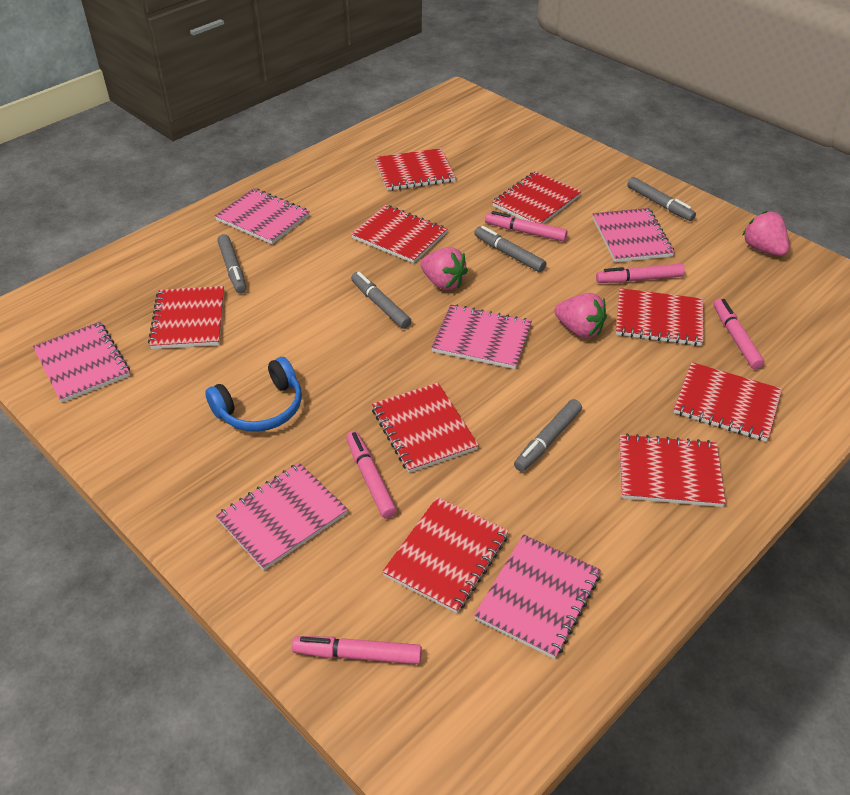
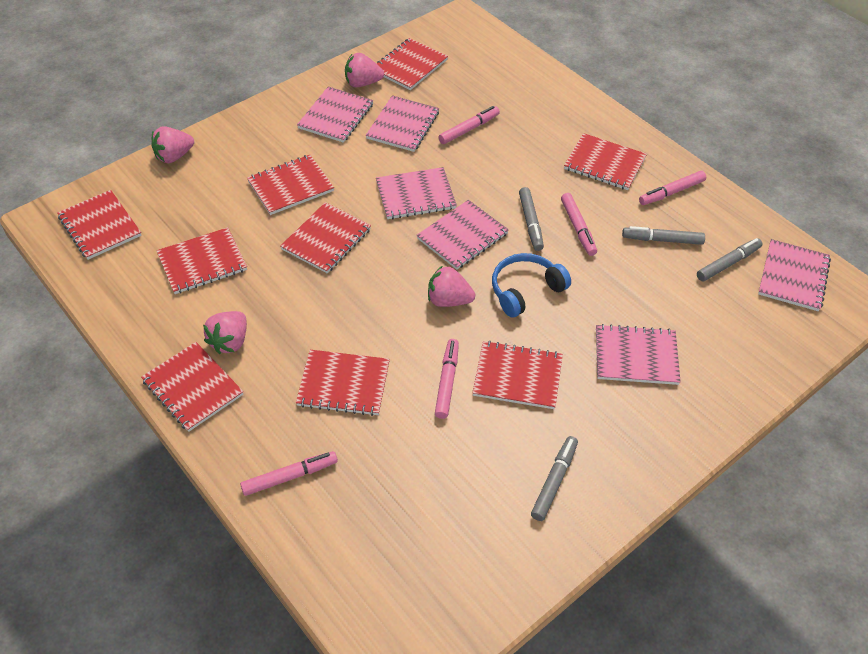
grey marker: [217,234,246,294] [351,272,411,329] [474,226,546,272] [514,399,582,472] [627,177,696,221] = 5 -> [519,187,544,251] [531,436,578,521] [622,226,705,245] [697,238,763,282] = 4
pink strawberry: [420,247,468,290] [554,293,607,338] [742,211,789,256] = 3 -> [151,126,194,163] [203,311,247,354] [345,53,384,87] [428,266,475,307] = 4

